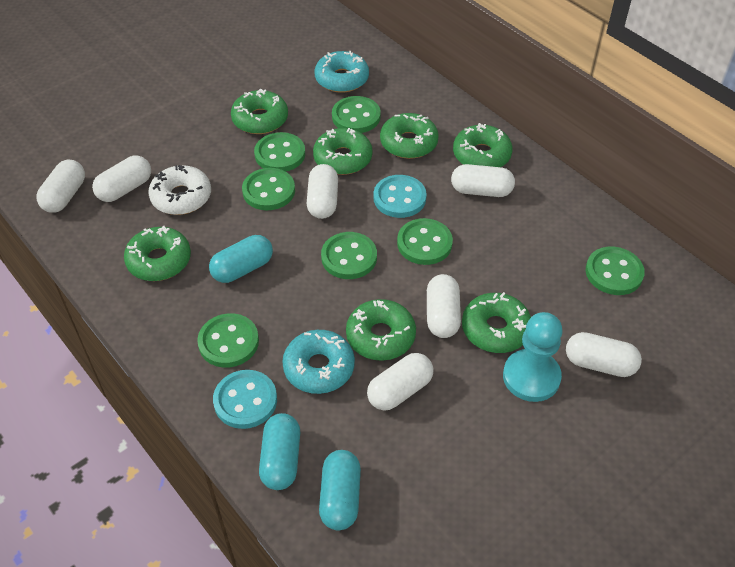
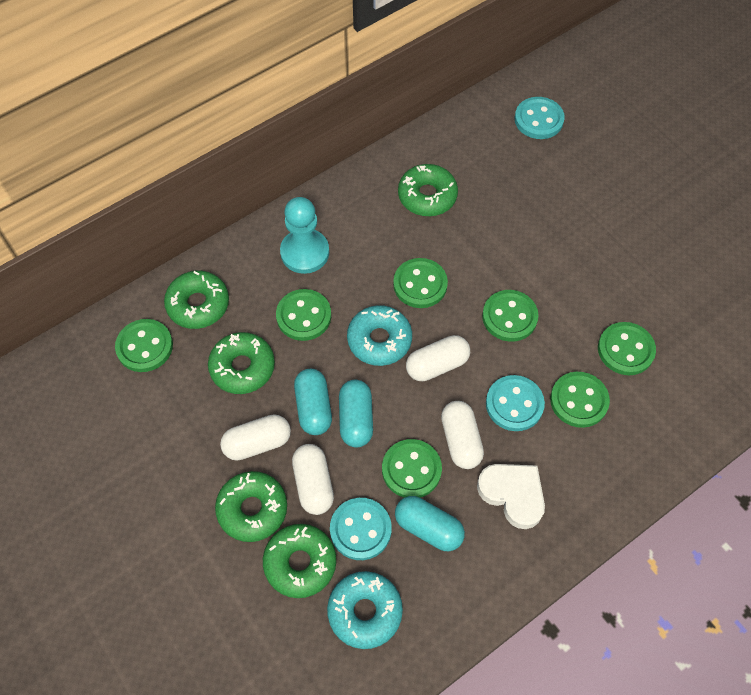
green donut: [124,226,191,281] [231,88,288,134] [313,128,372,175] [346,299,416,361] [380,113,439,159] [453,123,513,167] [462,292,531,353] = 7 -> [164,271,229,329] [208,332,275,394] [215,471,287,542] [263,524,336,598] [398,164,458,216] = 5
turquoise button: [213,370,277,429] [374,175,427,218] = 2 -> [330,498,392,560] [486,375,545,431] [515,97,565,139] = 3
white capsule: [36,160,85,213] [92,155,151,202] [307,164,338,219] [367,353,433,411] [427,274,461,338] [451,164,515,197] [566,332,642,377] = 7 -> [220,415,291,461] [292,444,334,515] [406,335,470,381] [441,401,484,469] = 4
white donut: [148,165,211,215] = 1 -> none = 0
white heart: none = 0 -> [477,464,545,529] = 1

